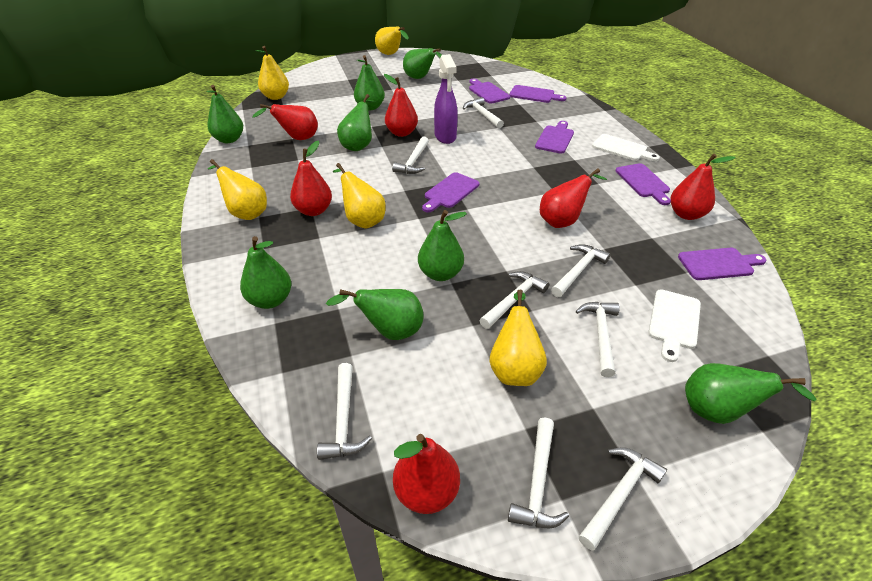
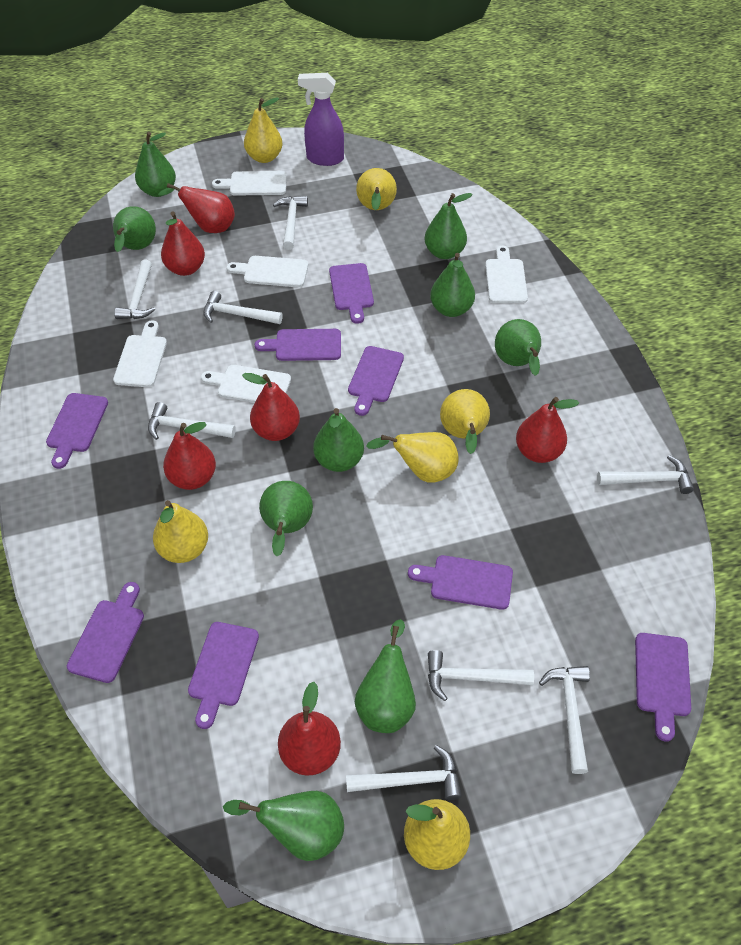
green pear: [206,85,243,143] [240,236,292,309] [326,289,424,340] [337,94,375,151] [354,55,385,110] [403,48,442,79] [418,210,467,281] [685,363,817,424] = 8 -> [113,206,156,252] [135,132,176,197] [223,791,344,861] [259,481,313,556] [313,408,364,472] [355,619,416,733] [424,193,473,259] [430,253,475,317] [495,319,541,376] = 9
purple cutting board: [422,172,479,212] [469,79,510,104] [509,85,567,103] [535,121,574,154] [616,163,671,205] [678,248,766,280] = 6 -> [46,393,108,469] [67,582,144,683] [188,622,259,729] [255,329,341,361] [329,263,374,324] [348,346,404,416] [408,555,513,610] [635,633,691,742] = 8
white cutting board: [592,134,660,161] [648,290,701,362] = 2 -> [113,320,167,387] [201,365,291,403] [212,171,287,196] [226,256,308,287] [485,246,528,303] = 5
yellow pear: [208,159,267,220] [256,46,289,100] [333,163,386,229] [375,26,409,55] [490,290,547,386] = 5 -> [153,500,208,563] [244,97,283,163] [356,168,397,210] [366,432,459,482] [404,799,470,870] [440,389,490,454] = 6

